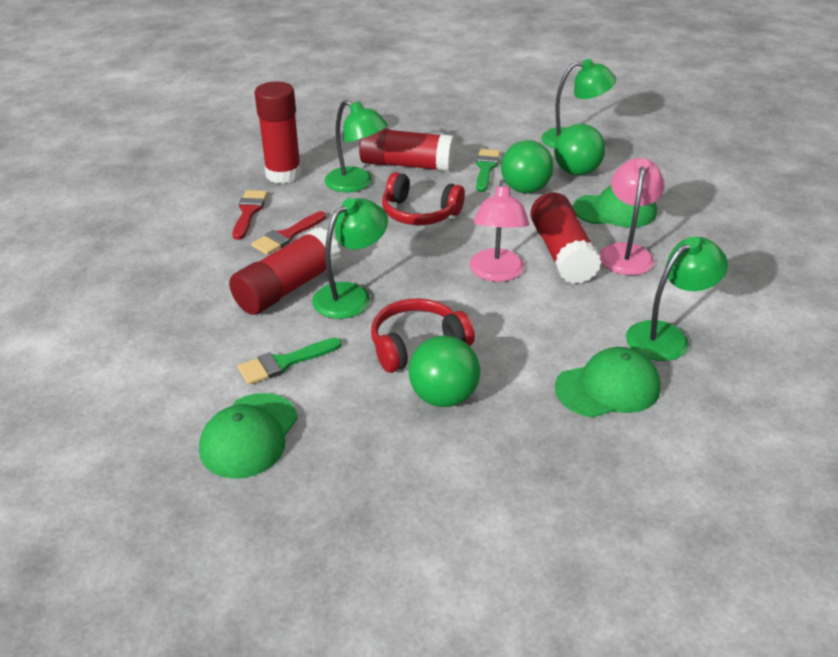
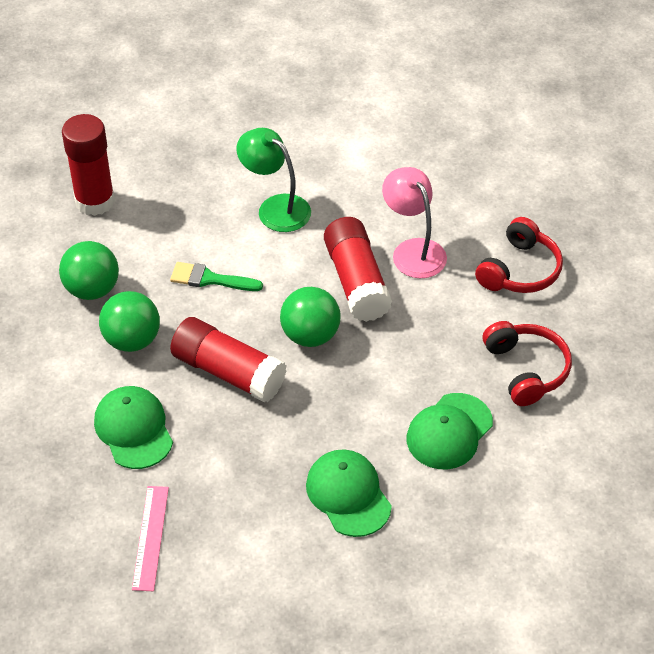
green brush: [238,338,342,385] [476,149,500,192] = 2 -> [170,262,263,291] = 1
green lamp: [312,198,388,319] [324,100,388,192] [541,59,616,148] [626,237,728,361] = 4 -> [237,128,311,232] = 1
pink lamp: [469,180,529,282] [599,158,665,275] = 2 -> [382,167,447,278] = 1
pink ruler: none = 0 -> [132,486,169,591] = 1
red brush: [233,190,268,240] [251,211,326,255] = 2 -> none = 0
red glue stick: [229,227,341,315] [254,82,302,184] [359,128,455,172] [530,192,601,284] = 4 -> [62,114,115,216] [170,317,287,402] [324,217,392,322] = 3

